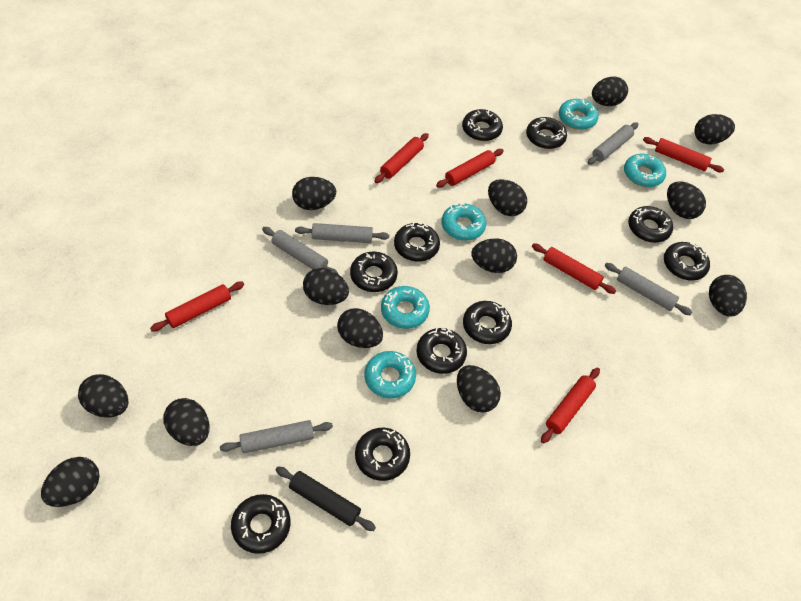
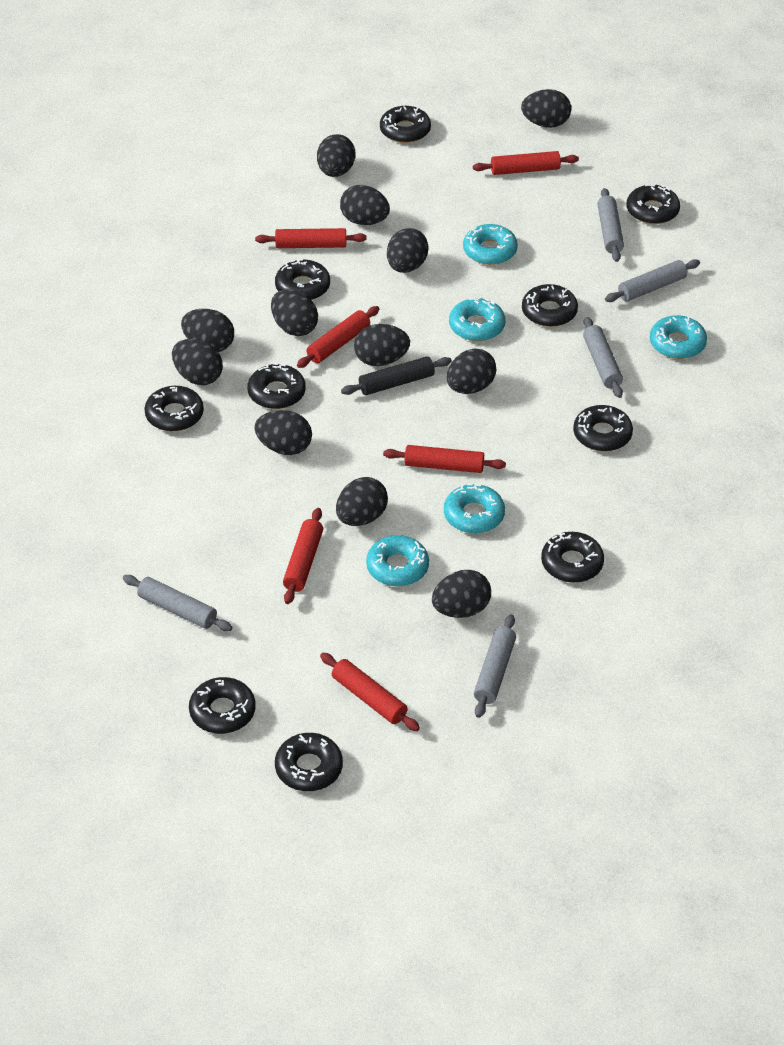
black egg: [41,457,100,507] [78,374,128,417] [164,398,209,446] [292,177,336,210] [303,268,349,305] [337,308,383,348] [457,365,501,413] [471,238,517,273] [488,179,527,216] [592,77,628,106] [667,181,706,219] [694,114,735,145] [709,275,747,317] = 13 -> [172,339,223,385] [181,309,234,352] [254,410,312,455] [271,289,318,336] [317,134,355,177] [336,477,388,526] [340,185,390,225] [354,324,410,366] [387,228,429,273] [432,570,491,618] [447,348,496,394] [521,89,571,128] = 12

